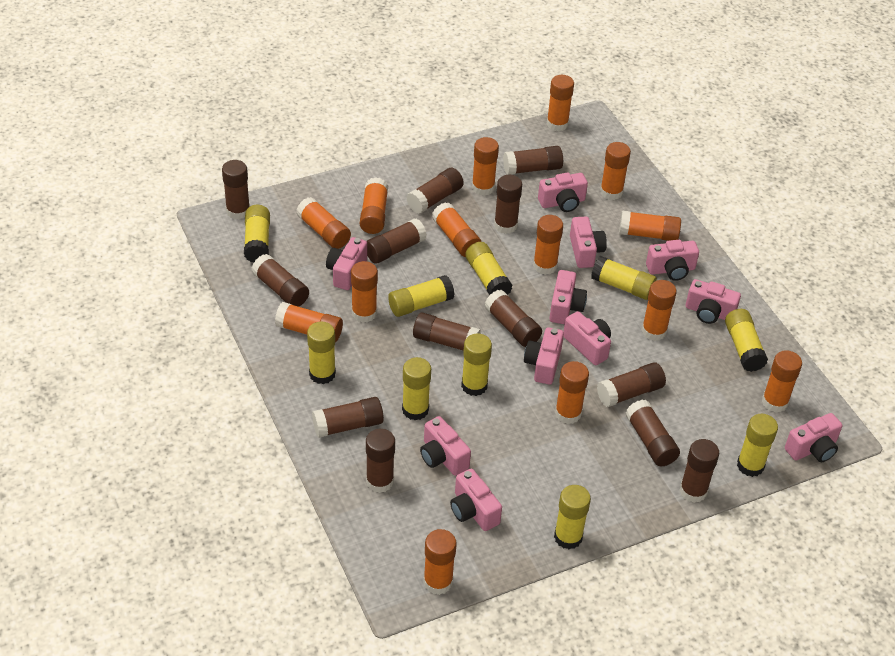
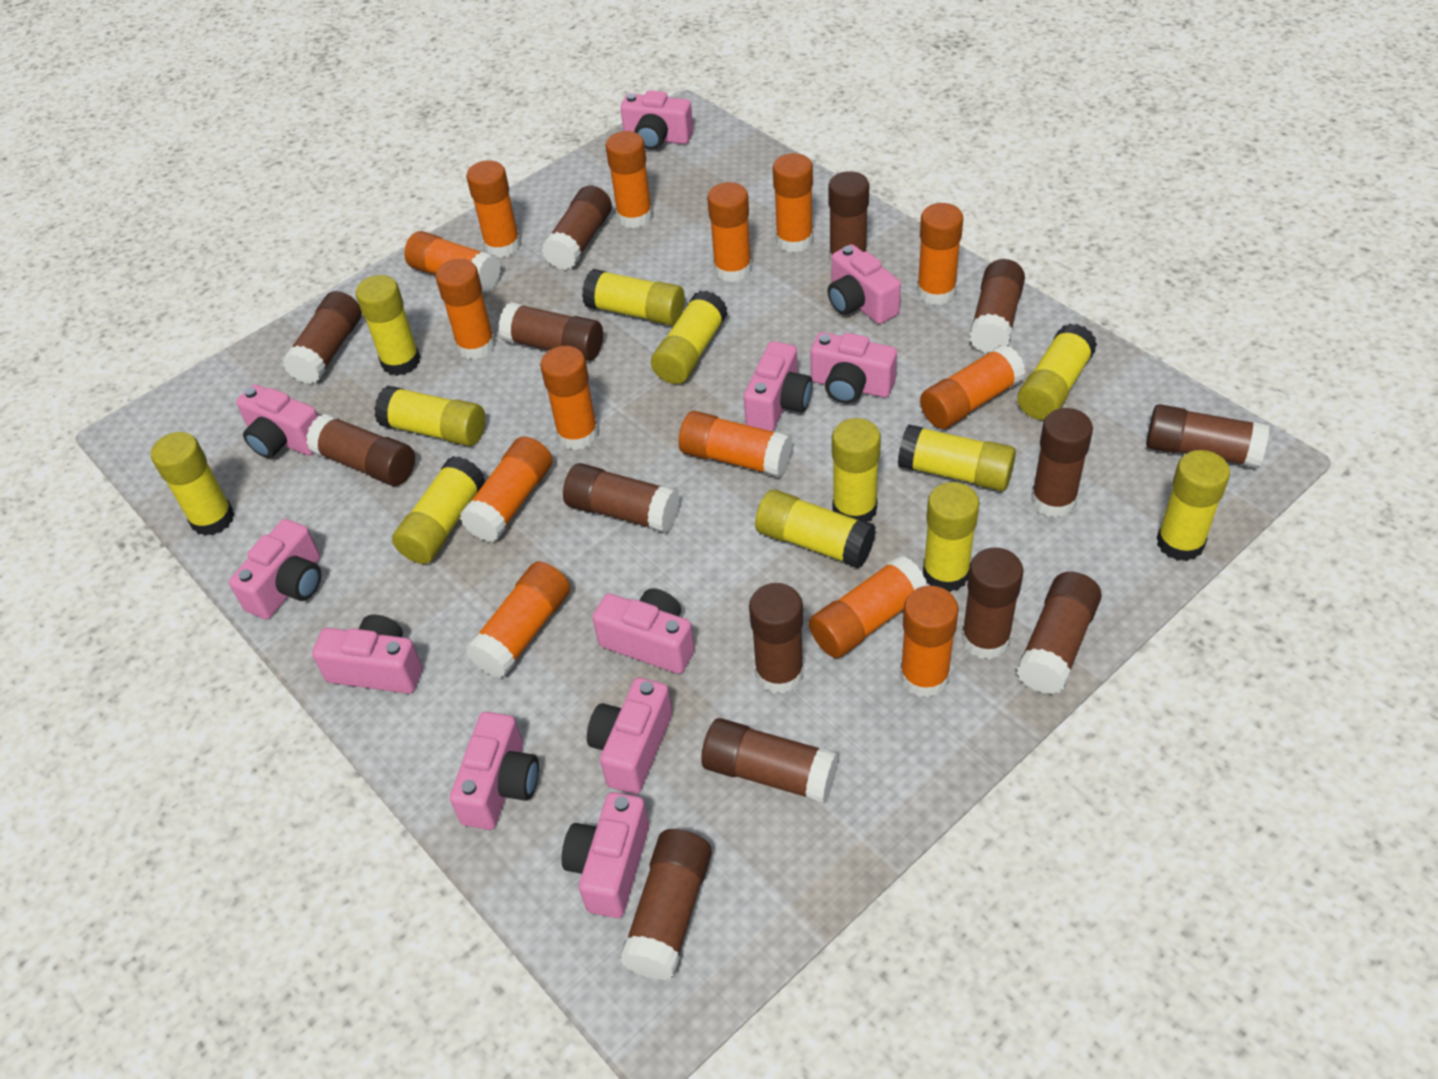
brown glue stick: [222,160,250,219] [252,254,309,307] [312,397,384,438] [366,429,395,493] [367,218,427,264] [406,168,464,214] [413,313,481,351] [484,290,542,347] [494,175,522,234] [503,146,563,175] [597,362,666,407] [625,400,680,467] [679,439,719,503] = 13 -> [282,291,362,384] [306,414,415,486] [499,302,603,361] [542,185,612,270] [563,463,680,533] [619,829,712,980] [701,718,839,803] [749,583,804,694] [829,171,869,265] [961,547,1023,659] [969,259,1025,353] [1016,572,1102,694] [1031,408,1093,518] [1146,404,1269,468] = 14
yellow glue stick: [244,205,270,262] [307,322,336,384] [388,275,454,317] [402,357,431,421] [461,333,492,396] [465,242,512,295] [554,485,591,549] [591,256,657,300] [725,309,768,372] [737,414,778,477] = 10 -> [151,432,235,536] [356,275,420,376] [374,385,485,446] [392,456,485,564] [582,269,685,326] [651,290,728,384] [755,489,876,568] [832,418,881,522] [898,424,1016,491] [923,482,979,592] [1017,324,1097,420] [1157,450,1230,561] = 12

